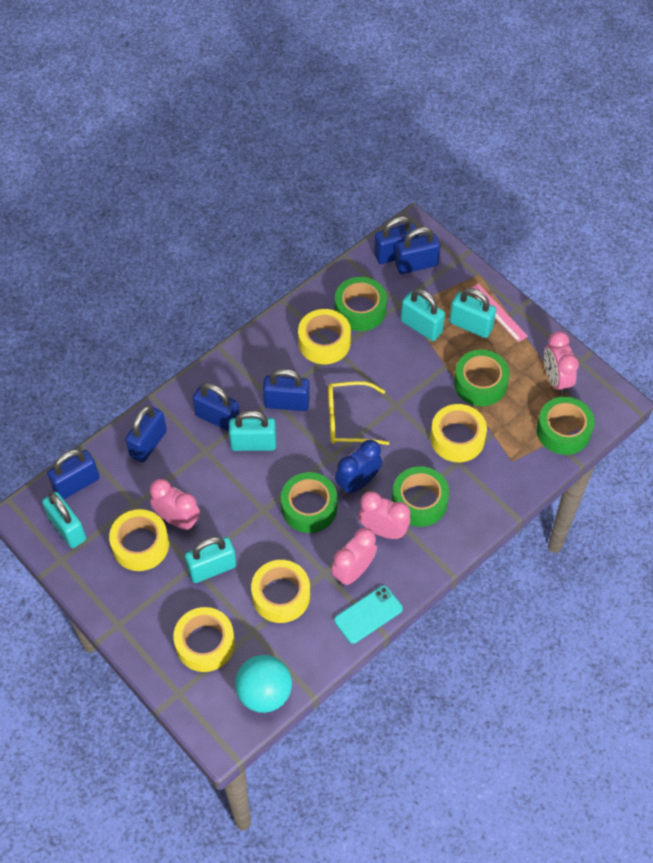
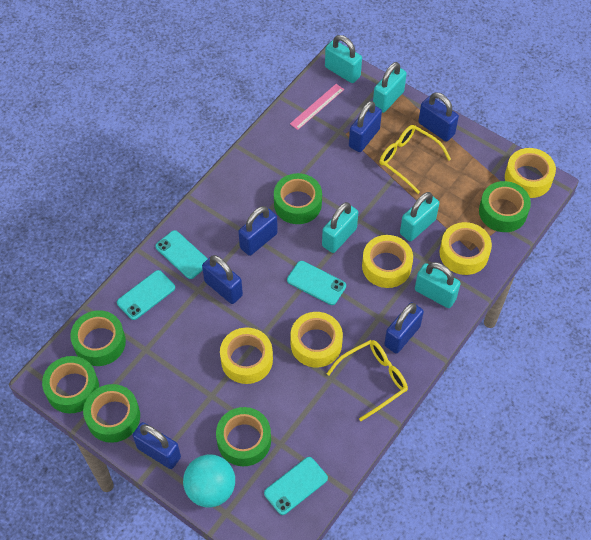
blue clock: [335,439,382,495] = 1 -> none = 0
green tape: [281,472,338,533] [335,277,387,331] [392,466,449,527] [454,349,510,406] [537,397,595,455] = 5 -> [42,356,99,413] [70,310,126,366] [83,384,140,443] [216,407,271,466] [274,173,322,224] [479,181,531,232] = 6
pink clock: [150,479,200,530] [331,528,377,586] [358,491,410,539] [544,331,579,395] = 4 -> none = 0
turquoise phone: [334,586,403,644] = 1 -> [117,270,175,320] [155,230,208,279] [264,457,328,515] [287,261,346,305] = 4
yellow glasses: [328,381,390,445] = 1 -> [327,340,408,421] [379,125,451,194] = 2

